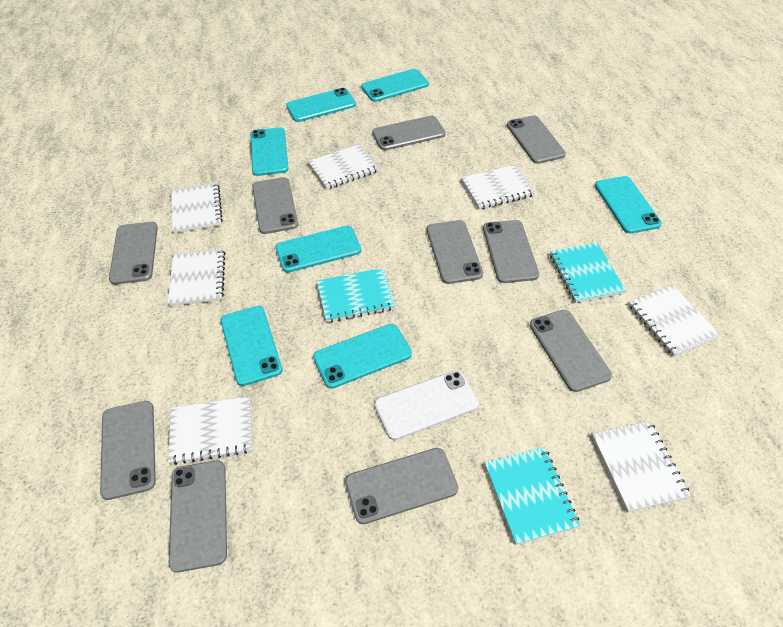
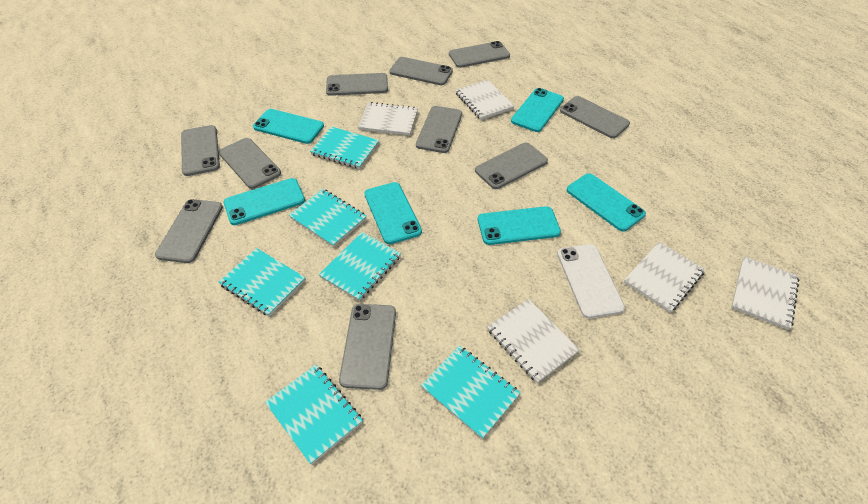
turquoise notebook: [317,268,395,322] [485,447,580,545] [550,243,626,303] = 3 -> [219,248,306,317] [265,365,363,465] [289,189,367,247] [310,127,379,169] [319,232,401,301] [421,345,521,439] = 6
turquoise phone: [221,306,283,386] [250,127,289,176] [275,226,361,273] [286,88,356,122] [313,324,412,389] [361,69,429,102] [595,176,662,234] = 7 -> [224,178,305,225] [253,109,324,144] [364,182,422,244] [478,206,561,245] [511,88,564,132] [567,173,646,232] = 6
white notebook: [168,248,225,306] [168,396,252,465] [171,183,223,233] [308,144,379,189] [461,165,536,209] [592,421,691,512] [629,285,721,357] = 7 -> [358,102,418,136] [455,80,515,120] [487,299,580,383] [624,242,705,313] [731,256,800,330] = 5

